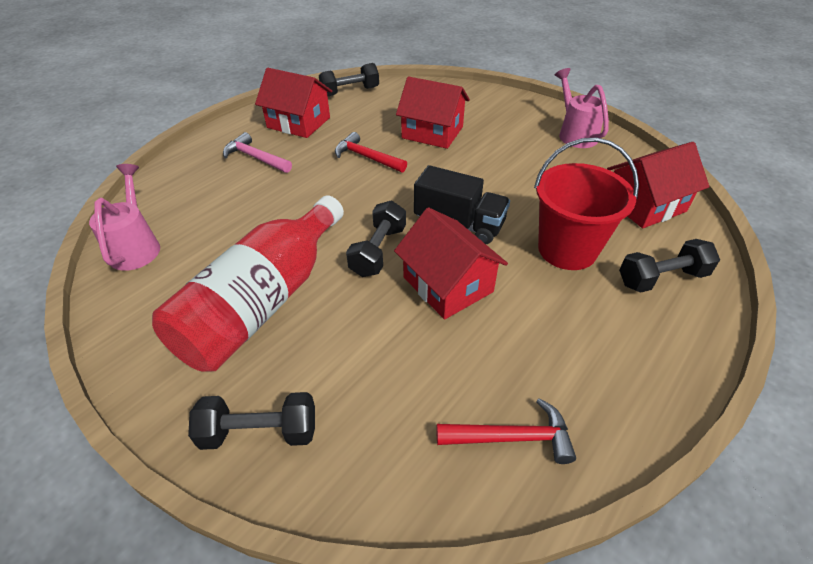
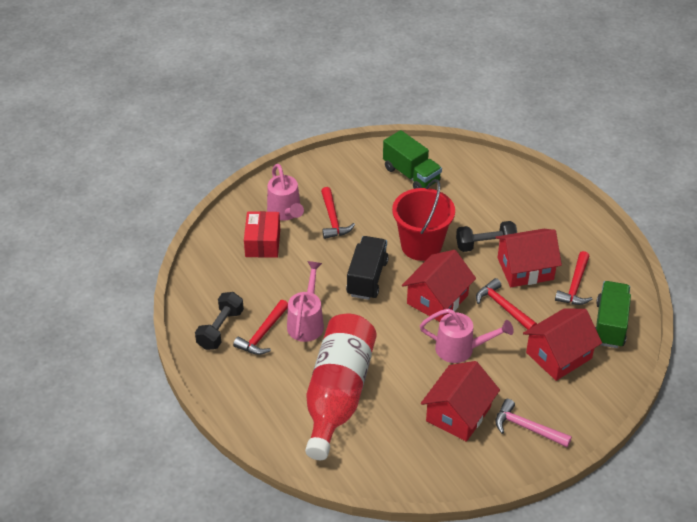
black dumbbell: [188,392,315,450] [319,63,379,96] [346,201,406,277] [619,239,720,293] = 4 -> [195,292,244,350] [456,221,517,252] = 2
green truck: none = 0 -> [383,130,442,189] [595,281,631,348] = 2
pink watering can: [89,164,160,271] [555,68,609,148] = 2 -> [267,164,304,221] [287,261,324,342] [420,309,514,363] = 3
red box: none = 0 -> [244,211,280,258] = 1
red hammer: [335,132,407,173] [437,399,576,464] = 2 -> [233,300,288,355] [321,187,355,239] [476,278,537,330] [555,251,593,305] = 4

